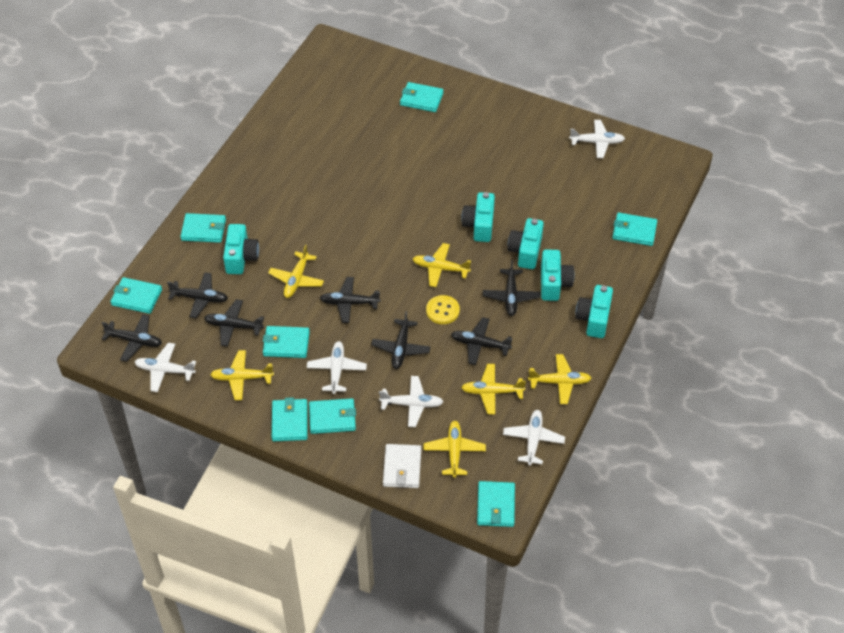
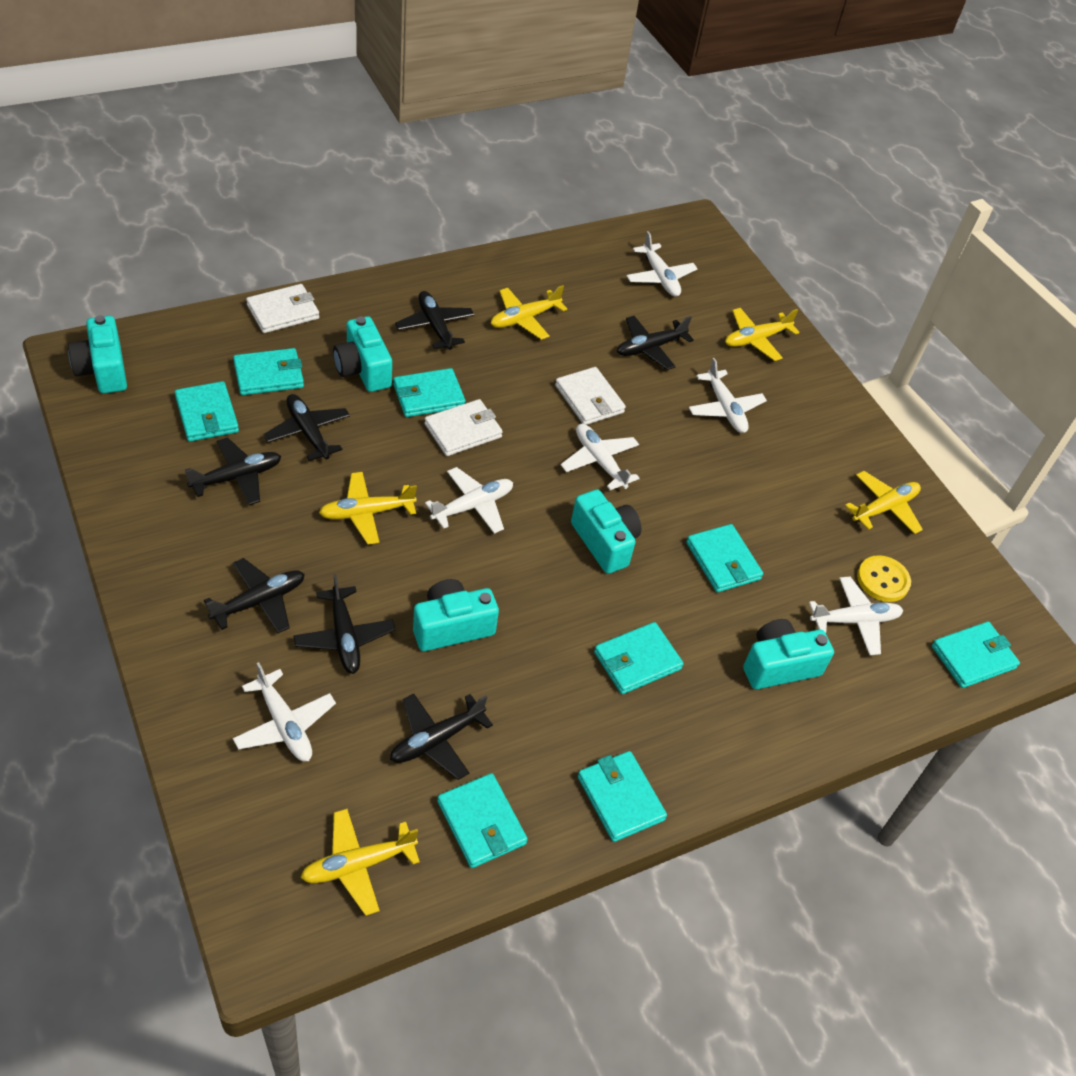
white plane: [135,343,196,392] [307,341,367,394] [379,376,443,427] [503,410,565,466] [569,120,625,158] = 5 -> [233,662,336,762] [425,467,513,534] [561,423,640,490] [626,231,698,297] [689,358,767,433] [809,577,903,655] = 6
white wallet: [383,444,421,488] = 1 -> [246,284,319,333] [424,399,503,456] [555,367,626,425] = 3
yellow plane: [210,350,274,400] [268,245,324,298] [413,243,471,287] [424,421,486,478] [461,364,526,414] [528,354,591,404] = 6 -> [300,809,420,916] [319,472,417,545] [491,285,567,340] [725,308,799,361] [845,471,923,534] = 5

